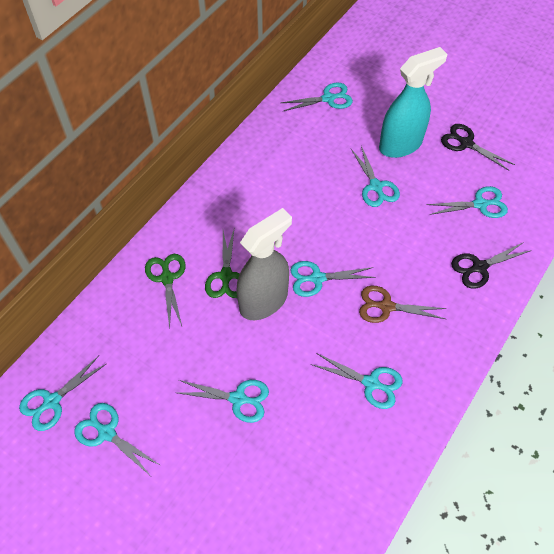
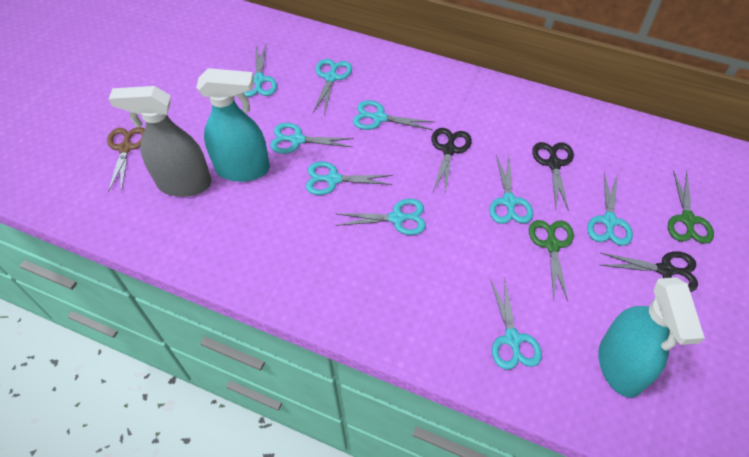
black scissors: [441,124,515,171] [451,242,530,289] = 2 -> [431,128,472,194] [532,142,574,211] [601,251,698,292] = 3
turquoise scissors: [19,356,107,431] [74,403,160,475] [178,380,269,423] [281,82,353,111] [290,261,376,297] [311,353,403,409] [351,146,400,207] [427,186,508,218] = 8 -> [244,44,277,97] [270,123,354,154] [306,161,392,195] [313,59,352,115] [336,199,426,235] [353,100,434,130] [489,154,533,224] [490,277,542,370] [587,172,633,246] = 9
turquoise spray bottle: [379,47,447,158] = 1 -> [196,68,270,182] [598,277,705,398] = 2

